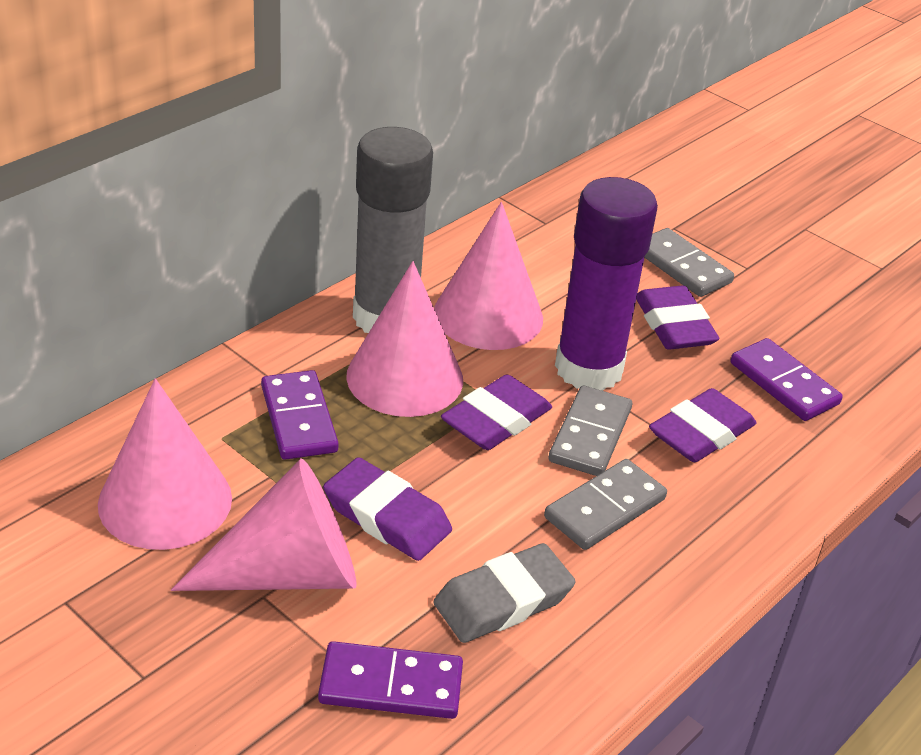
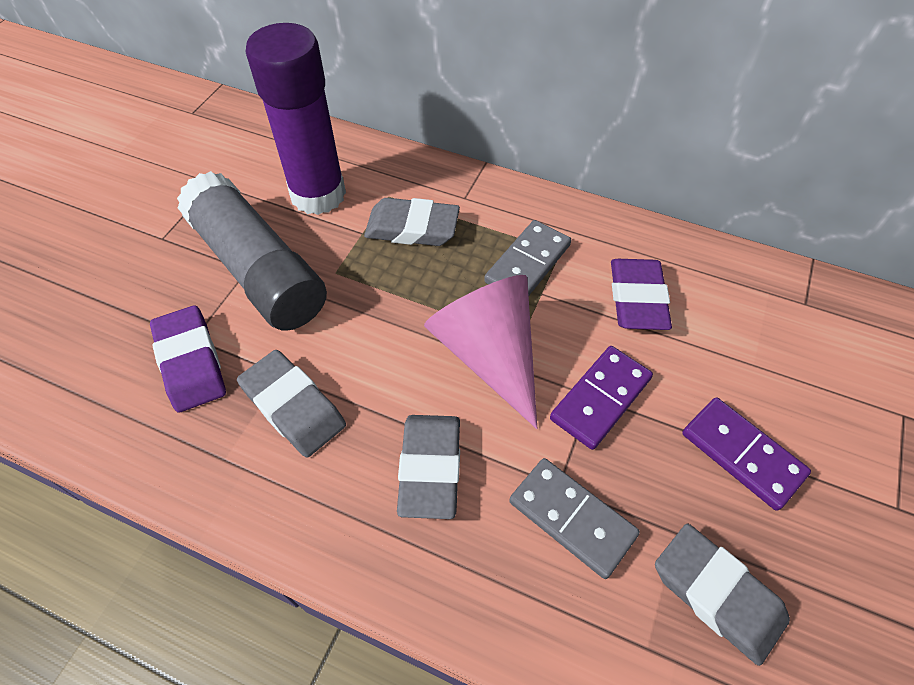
grey domino: [544,459,667,550] [548,386,632,476] [644,228,734,297] = 3 -> [484,220,571,296] [509,458,640,579] = 2
grey eraser: [433,543,576,643] = 1 -> [237,350,346,457] [364,198,460,246] [397,415,460,519] [655,524,790,666] = 4
pink cone: [98,378,232,550] [171,459,357,591] [346,261,463,417] [434,202,543,350] = 4 -> [424,275,537,429] = 1
purple domino: [261,370,339,460] [318,641,463,719] [730,338,843,421] = 3 -> [550,346,653,450] [682,397,811,511] = 2
purple eraser: [323,457,452,561] [441,375,552,450] [636,285,719,350] [649,388,756,462] = 4 -> [150,305,226,412] [611,259,672,330] = 2

